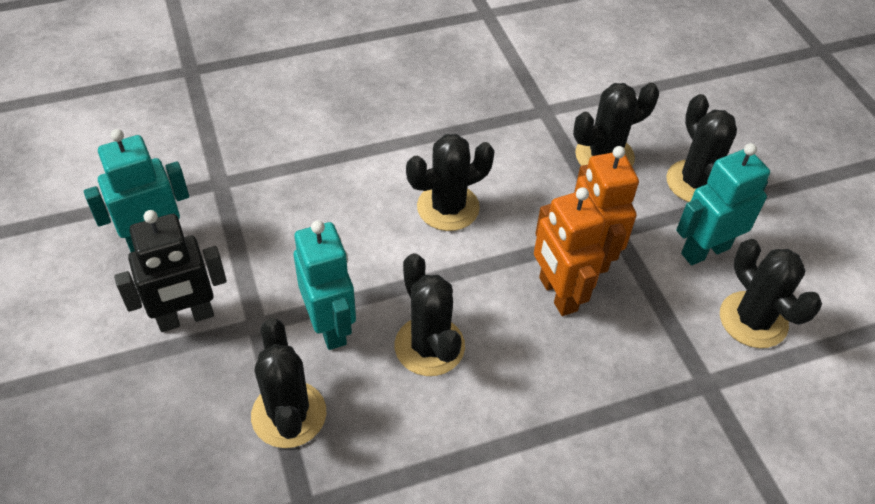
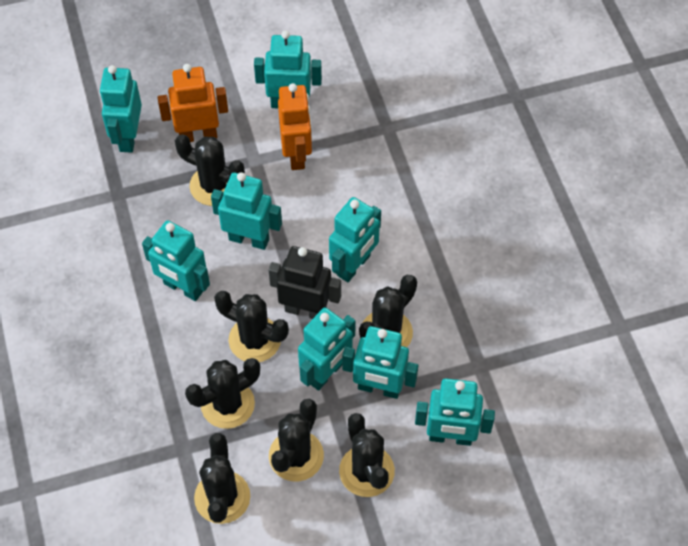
black cactus: [251,318,326,448] [395,253,465,376] [406,134,495,231] [573,83,659,166] [666,94,737,202] [720,239,822,348] = 6 -> [175,134,245,206] [185,358,260,429] [194,433,250,524] [214,291,289,362] [269,399,324,481] [339,413,395,497] [359,275,417,347] = 7
turquoise robot: [84,129,189,252] [294,220,356,350] [676,143,770,265] = 3 -> [100,65,142,153] [142,220,210,301] [211,172,282,250] [254,30,322,108] [298,307,356,391] [329,197,381,282] [342,326,418,399] [415,378,495,446] = 8

